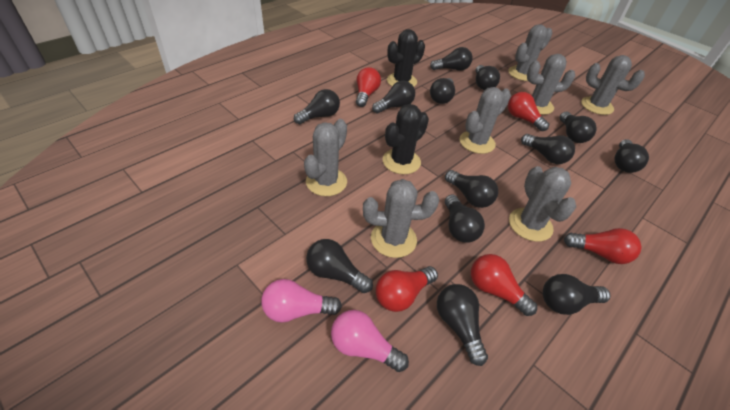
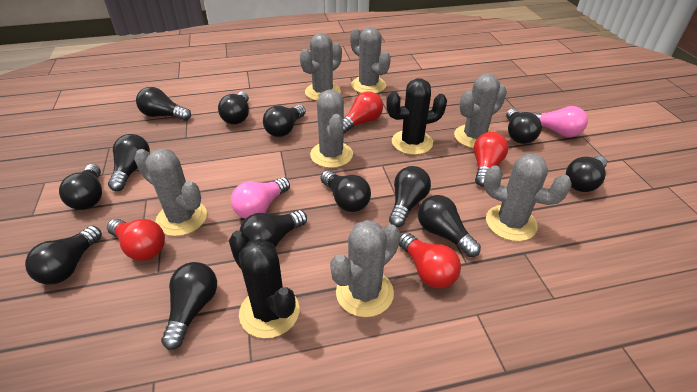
red light bulb: [356,67,381,107] [376,266,438,312] [471,254,537,316] [508,92,549,131] [564,228,641,264] = 5 -> [107,219,165,261] [343,91,383,134] [399,232,461,289] [474,132,509,187] = 4

